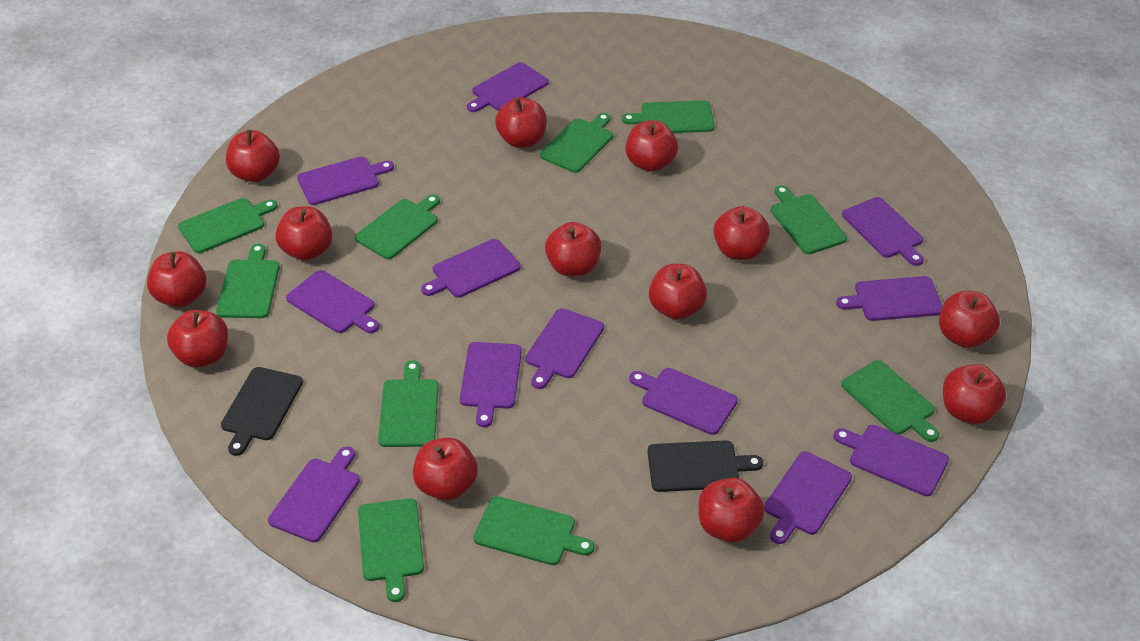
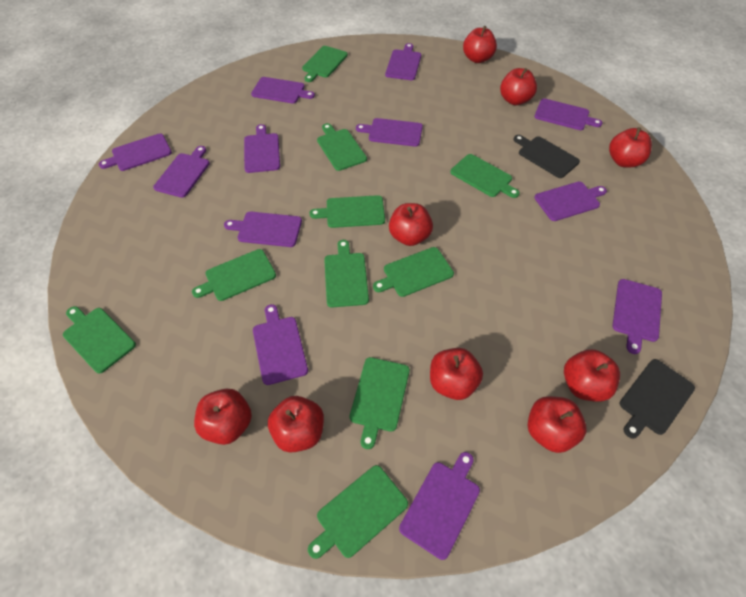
red apple: [147,251,206,307] [167,309,228,367] [226,130,280,182] [275,206,332,261] [413,438,478,501] [495,97,547,148] [545,222,601,277] [626,120,678,172] [649,264,707,320] [699,478,765,542] [713,206,770,260] [939,291,1000,348] [943,364,1006,424] = 13 -> [194,389,252,445] [268,396,324,453] [389,203,433,246] [430,348,483,400] [463,26,497,63] [500,68,537,105] [528,396,586,453] [564,349,620,402] [609,127,652,168] = 9

